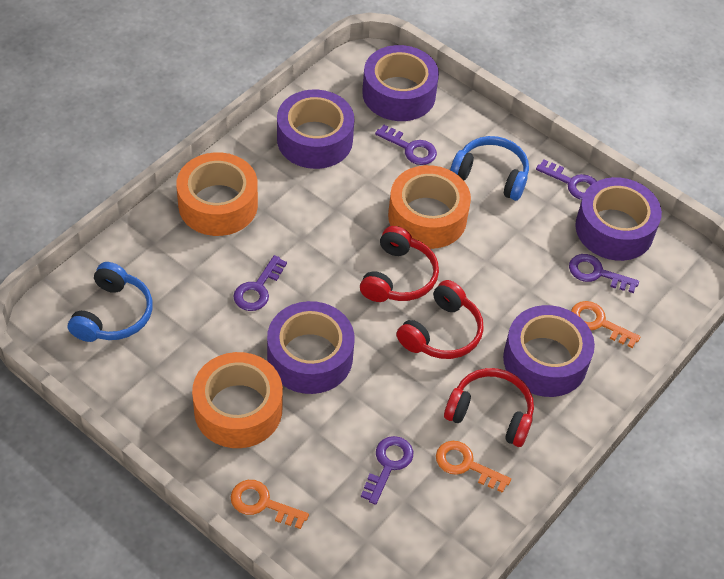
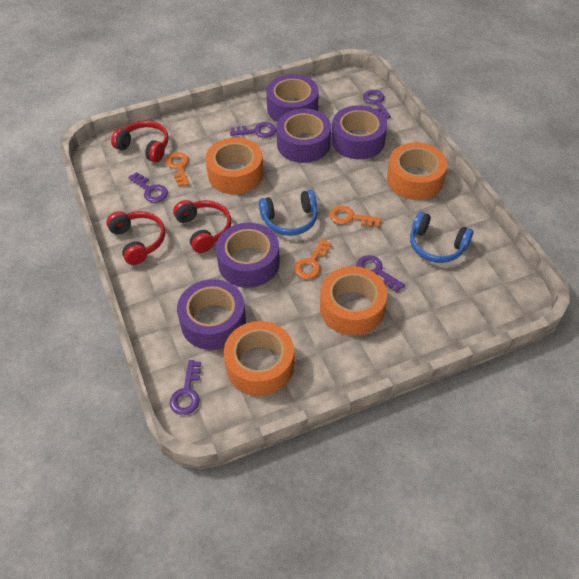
orange tape: [176,152,258,236] [192,352,283,448] [388,165,471,249] = 3 -> [206,138,263,194] [224,321,294,396] [320,266,387,336] [387,143,447,200] = 4

